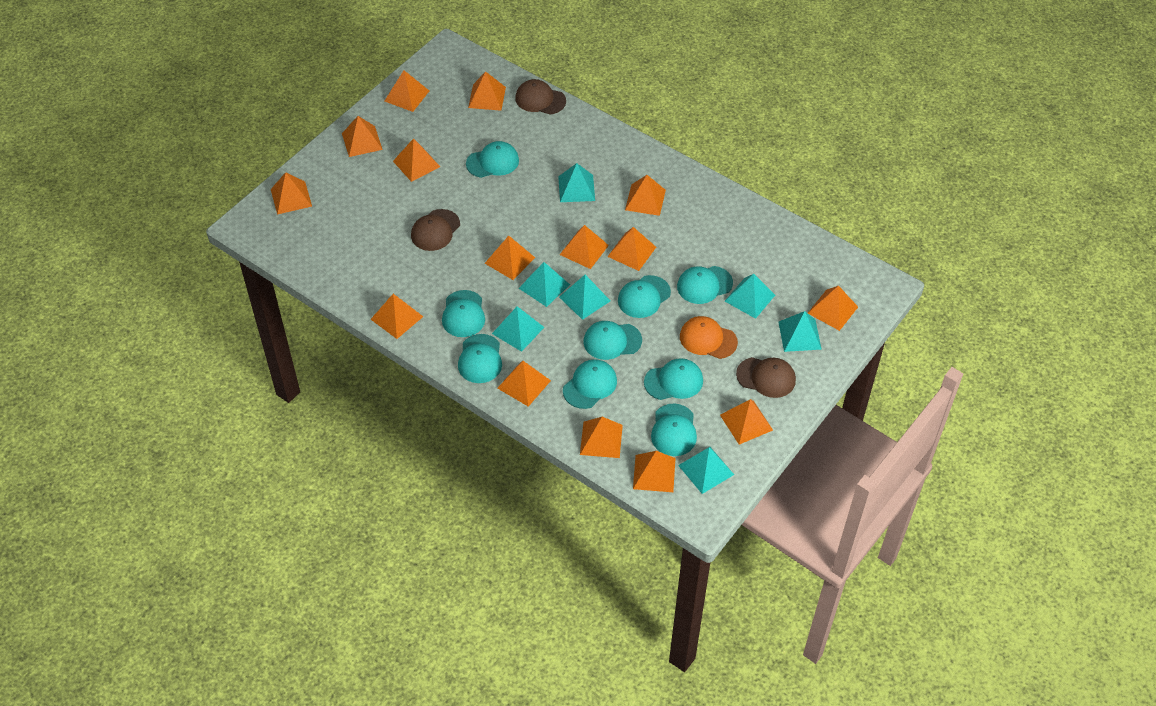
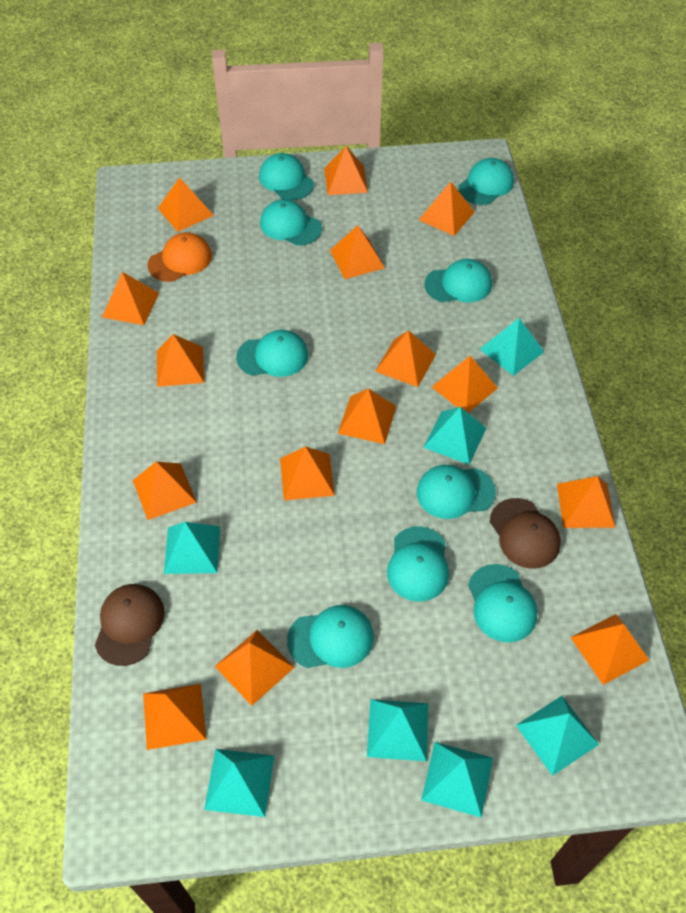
brown cap: [411,209,460,251] [515,79,566,114] [736,357,796,398] = 3 -> [95,584,165,666] [490,498,561,569] = 2

